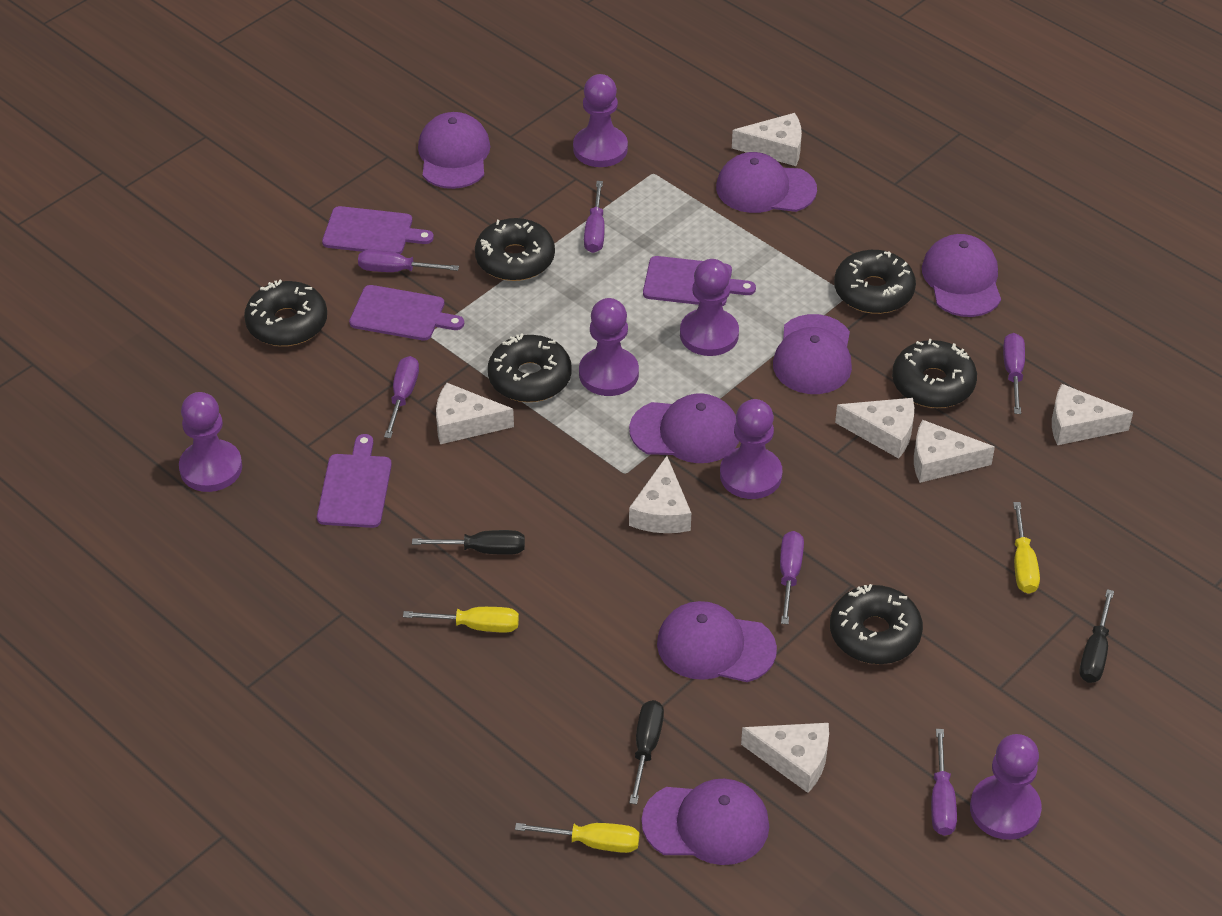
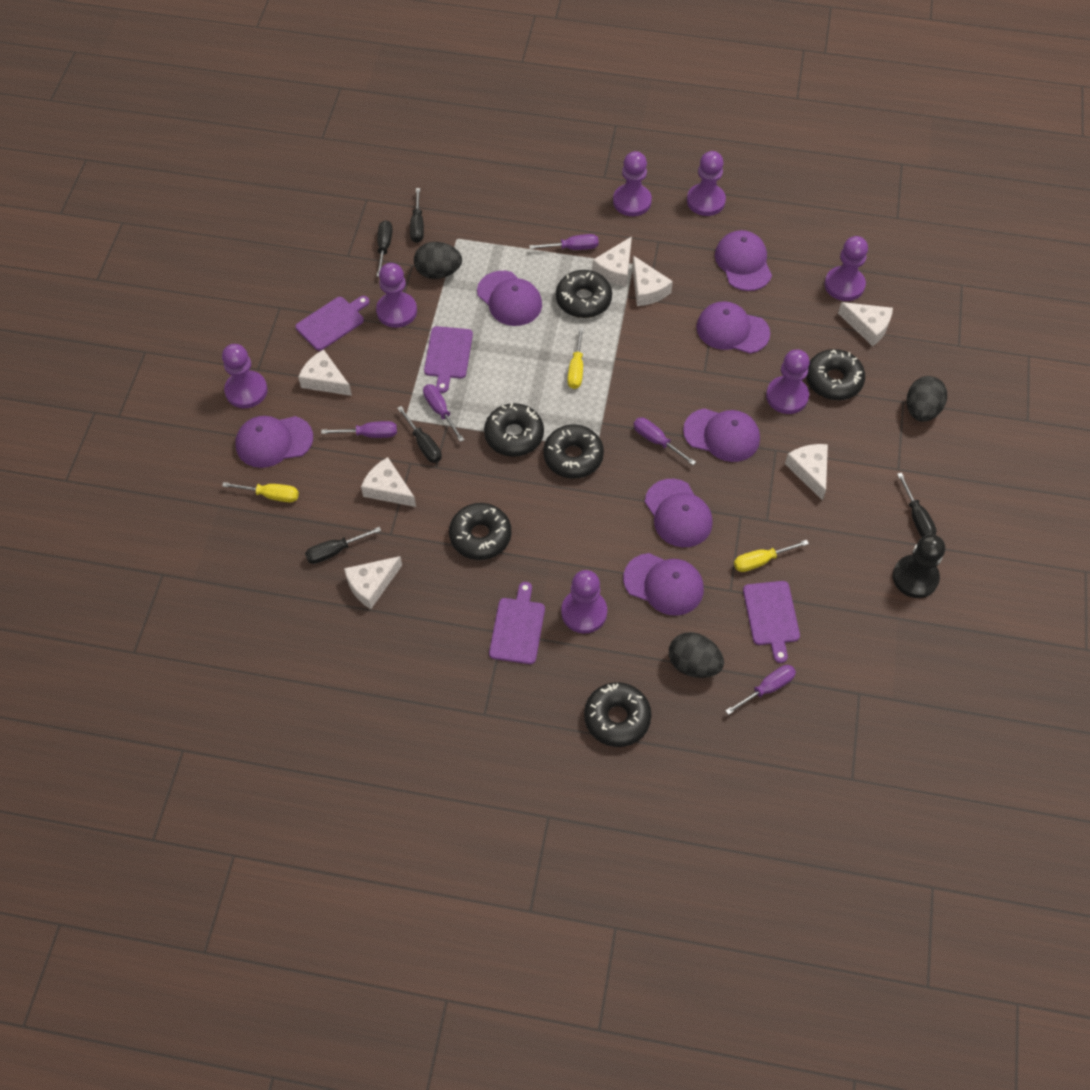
black egg: none = 0 -> [414,242,462,279] [669,632,724,678] [907,376,947,422] = 3
black pawn: none = 0 -> [893,534,945,598] = 1
black screwdriver: [412,530,525,555] [629,700,664,804] [1080,589,1114,683] = 3 -> [305,527,381,564] [377,220,393,277] [397,406,442,463] [410,188,424,243] [897,473,937,537] = 5
purple pawn: [179,392,242,492] [573,74,628,167] [579,298,639,396] [680,259,739,356] [720,399,782,499] [970,734,1042,840] = 6 -> [222,344,268,408] [376,263,417,328] [561,570,607,633] [613,151,652,216] [687,151,726,216] [766,349,810,414] [825,236,868,301] = 7
purple screwdriver: [358,250,459,272] [384,356,419,438] [584,181,605,253] [780,531,804,624] [931,729,957,836] [1003,333,1025,414] = 6 -> [321,421,397,438] [423,384,464,442] [529,234,599,250] [634,418,696,465] [725,665,796,715] = 5

